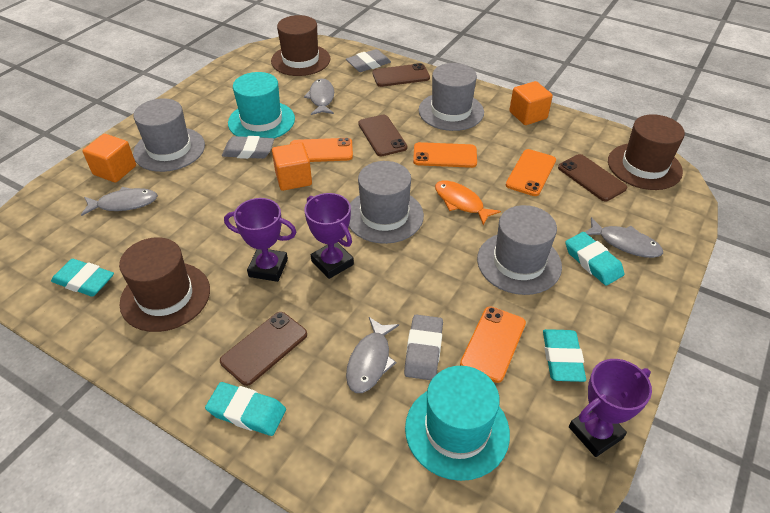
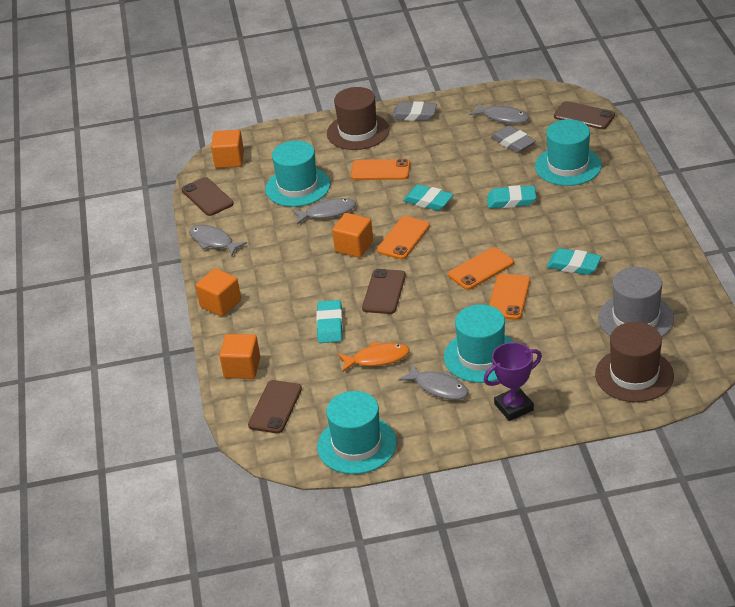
brown hat: [119,237,210,332] [271,15,330,76] [608,114,685,190] = 3 -> [327,87,390,150] [595,322,674,402] = 2
grey eraser: [222,136,274,159] [346,49,391,72] [404,315,443,380] = 3 -> [391,101,437,121] [491,125,536,153] = 2
grey hat: [133,98,205,172] [349,161,424,244] [419,63,484,131] [477,205,562,295] = 4 -> [598,267,674,338] = 1
orange cube: [82,134,136,183] [272,142,312,191] [509,81,553,125] = 3 -> [196,268,241,316] [211,130,244,168] [219,334,260,379] [332,213,373,258] = 4
purple trophy: [224,198,296,282] [304,193,354,279] [569,359,652,457] = 3 -> [483,342,542,421] = 1
turquoise hat: [228,72,295,139] [405,366,510,481] = 2 -> [265,141,330,207] [317,391,397,474] [444,304,514,383] [535,119,602,186] = 4

